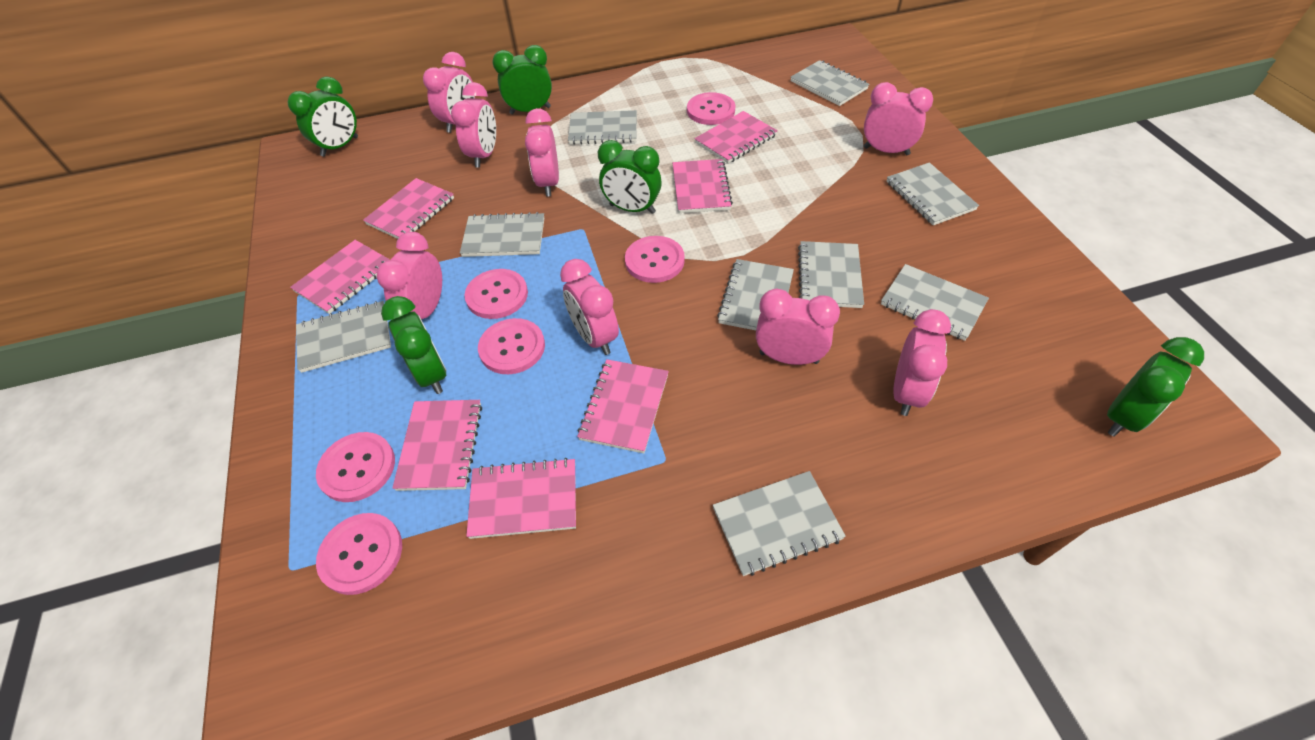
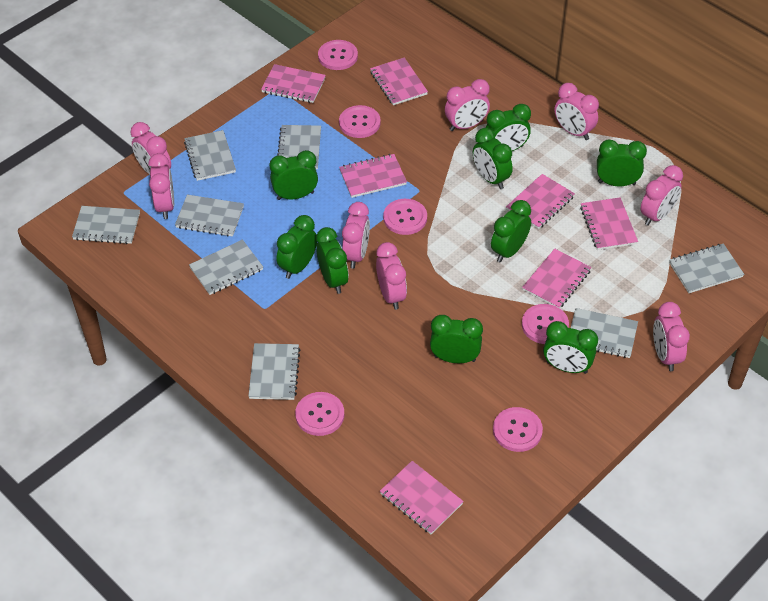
green clock: [288,76,358,157] [381,296,447,394] [492,45,552,115] [598,140,662,214] [1107,337,1204,437] = 5 -> [270,150,318,200] [276,215,317,279] [316,227,349,294] [430,315,483,363] [473,128,513,189] [485,104,531,151] [491,200,531,262] [543,321,598,374] [597,139,647,186] = 9
grey notebook: [296,301,391,373] [460,212,544,257] [568,110,637,145] [713,471,846,576] [717,259,794,330] [791,60,869,106] [798,241,864,308] [881,264,989,341] [886,162,979,225] = 9 -> [72,206,140,244] [175,195,244,237] [184,130,236,181] [189,239,263,295] [248,343,300,400] [277,125,321,169] [571,308,638,358] [669,244,744,293] = 8

